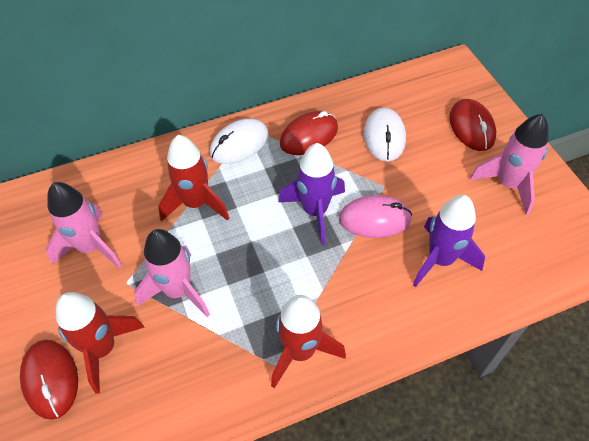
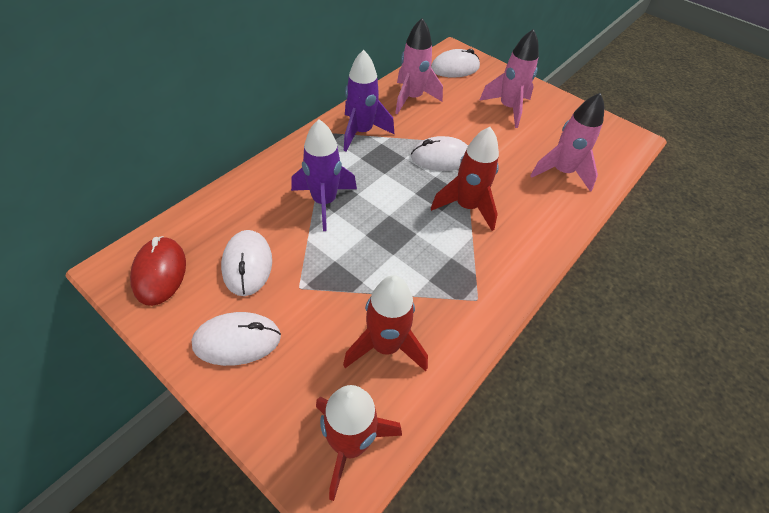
pink mouse: [339,195,412,238] = 1 -> none = 0
red mouse: [20,340,78,420] [280,111,338,155] [449,99,496,151] = 3 -> [130,236,186,306] = 1
white mouse: [210,119,268,164] [364,107,406,161] = 2 -> [191,312,281,366] [221,230,272,296] [411,136,468,171] [431,49,480,78] = 4

